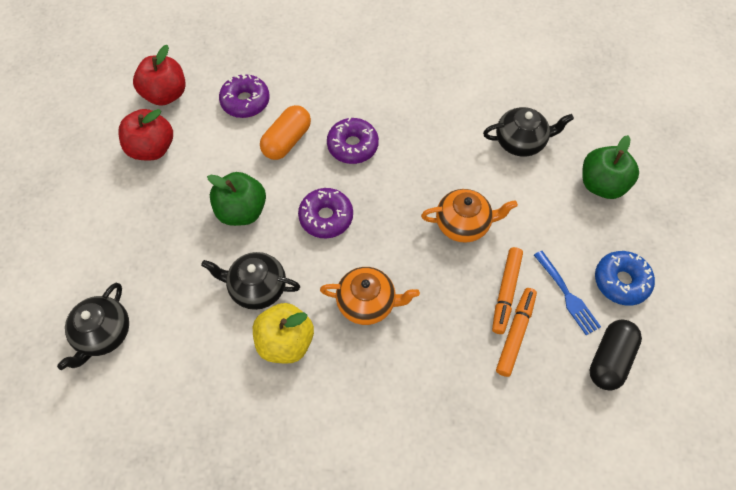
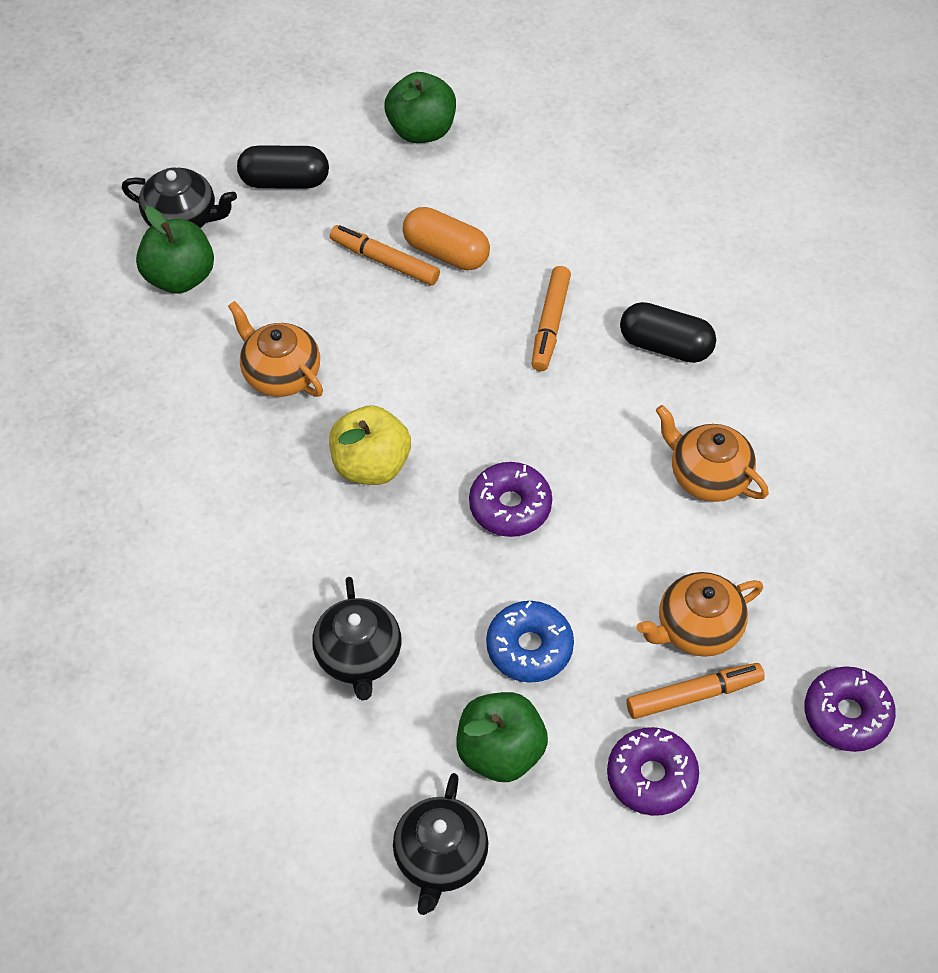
black capsule: [589,319,642,390] = 1 -> [237,145,329,189] [620,302,716,363] = 2
blue fork: [534,251,601,335] = 1 -> none = 0
green apple: [207,172,266,226] [582,135,639,199] = 2 -> [136,207,214,294] [385,72,456,143] [456,692,548,782] = 3
orange marker: [492,247,523,334] [496,288,537,377] = 2 -> [330,225,440,286] [532,266,571,371] [626,663,765,719] = 3
orange teapot: [320,267,420,325] [421,189,518,243] = 2 -> [228,301,323,397] [637,572,763,657] [656,405,769,502] = 3
red apple: [118,109,173,160] [133,45,186,106] = 2 -> none = 0

